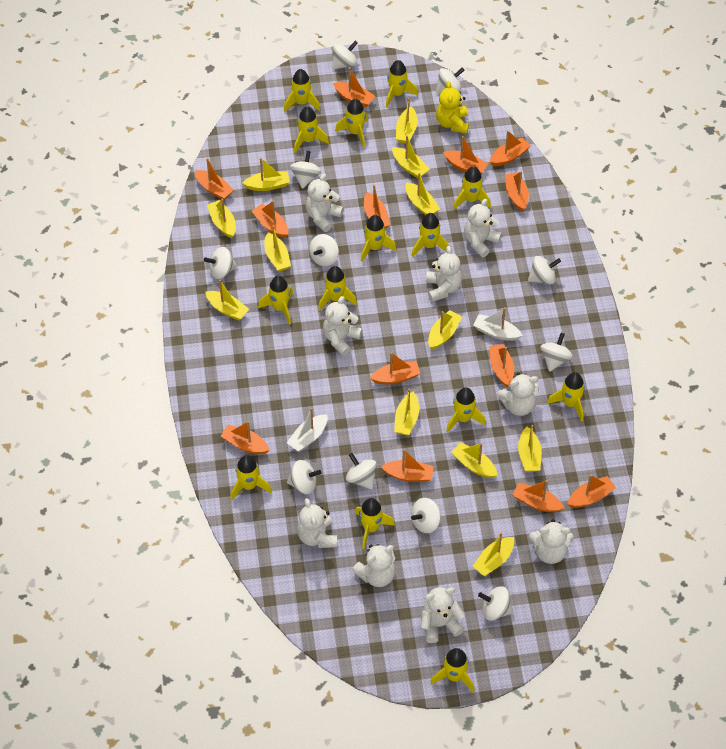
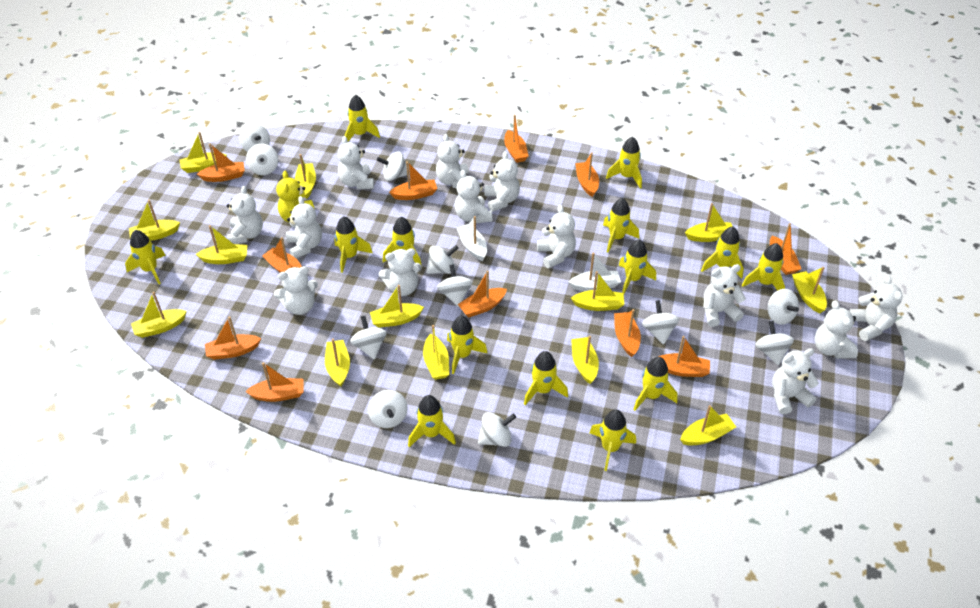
orange boat: [195,158,234,200] [221,421,269,454] [252,200,288,238] [333,67,375,107] [364,185,390,229] [370,352,421,384] [381,449,434,482] [443,136,488,174] [489,344,514,387] [490,130,530,166] [505,171,529,211] [513,480,564,512] [568,474,616,508] = 13 -> [197,144,245,182] [205,316,261,360] [245,362,304,402] [262,237,302,272] [389,162,437,200] [458,271,507,317] [504,115,529,163] [575,152,599,197] [614,309,641,357] [658,336,710,377] [770,223,801,275] = 11
white teddy bear: [297,498,337,548] [305,174,344,232] [323,296,362,356] [352,544,395,587] [421,587,465,643] [426,246,462,302] [464,199,502,257] [497,373,539,416] [529,519,574,564] = 9 -> [226,186,263,244] [274,266,318,315] [286,196,322,259] [338,136,374,189] [379,248,422,296] [436,134,469,188] [455,170,492,223] [484,151,520,212] [537,205,576,268] [703,264,746,327] [772,348,819,414] [815,300,858,359] [849,275,903,341] = 13
yellow boat: [206,280,249,321] [207,199,236,238] [243,158,290,191] [264,225,291,272] [392,136,430,178] [394,388,419,436] [396,98,418,143] [405,173,440,215] [428,310,462,350] [451,442,497,478] [472,532,514,576] [518,425,542,472] = 12 -> [129,200,180,241] [131,292,187,338] [179,132,227,173] [196,225,247,264] [295,154,316,199] [325,339,350,387] [370,285,424,328] [423,325,449,380] [571,271,624,311] [571,336,599,384] [680,405,736,445] [685,203,732,242] [792,267,827,314] = 13

